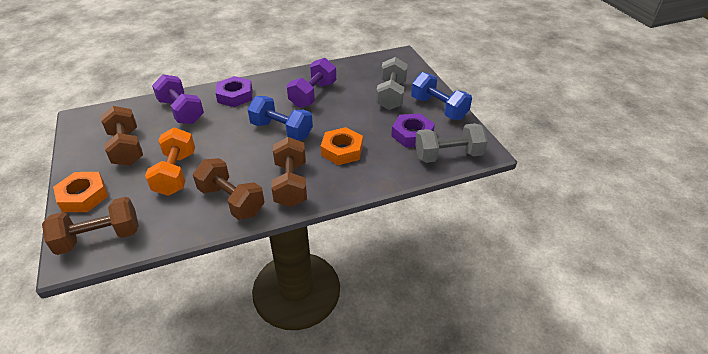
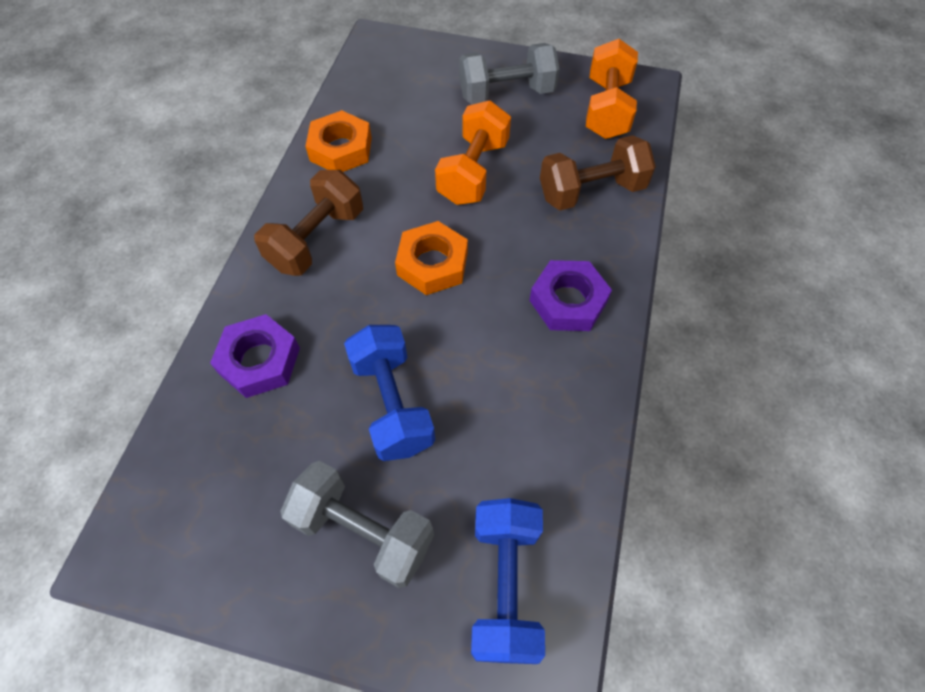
brown dumbbell: [42,197,139,255] [101,106,143,166] [193,158,264,220] [271,137,307,207] = 4 -> [254,170,363,276] [540,135,656,210] = 2
orange dumbbell: [145,127,195,196] = 1 -> [435,100,511,205] [586,39,638,139] = 2
purple dumbbell: [152,74,204,124] [287,58,336,108] = 2 -> none = 0

